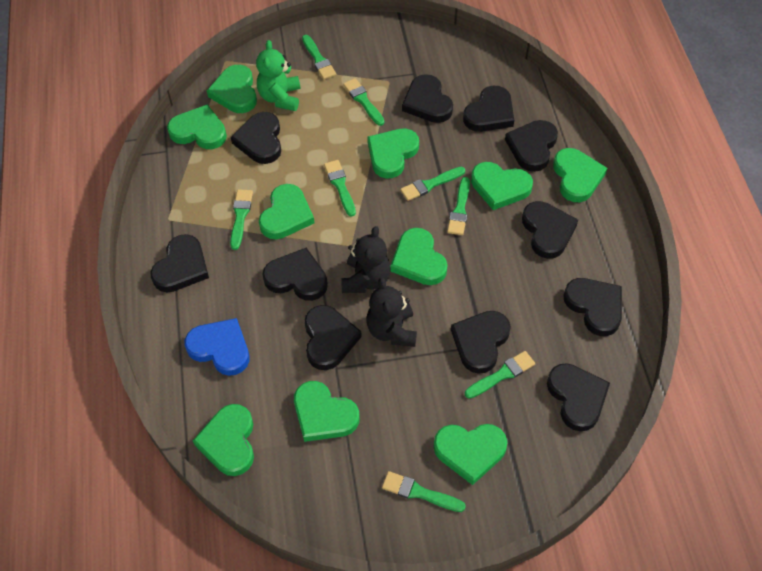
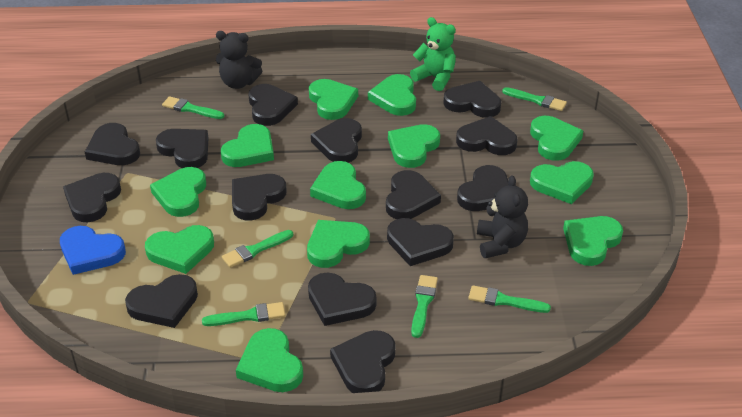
black heart: [150,234,209,293] [231,112,281,164] [262,248,328,301] [304,305,362,370] [402,74,453,123] [451,311,511,374] [463,86,514,132] [505,120,558,172] [522,201,578,259] [547,363,610,431] [563,278,622,336] = 11 -> [63,173,121,222] [85,123,140,165] [125,274,198,328] [156,129,208,168] [232,174,287,221] [248,84,298,126] [308,273,377,326] [311,118,362,163] [330,330,395,393] [386,170,441,219] [387,218,454,266] [443,81,501,118] [456,116,517,155] [457,165,509,211] = 14
green brush: [230,189,253,250] [302,35,336,79] [324,160,356,217] [343,78,384,126] [382,471,466,512] [400,167,465,201] [447,177,470,235] [465,351,535,399] = 8 -> [162,96,224,119] [202,302,285,326] [222,230,293,268] [411,275,438,338] [468,285,551,313] [502,87,567,111] = 6
green heart: [167,104,227,149] [193,404,254,476] [207,65,257,113] [259,184,314,239] [294,381,360,442] [367,128,419,178] [390,228,447,285] [433,424,507,485] [471,162,533,210] [553,148,607,202] = 10 -> [145,225,214,274] [150,167,206,217] [221,124,274,167] [236,328,303,392] [307,220,370,268] [309,79,358,120] [310,161,366,209] [368,74,416,116] [388,124,440,168] [530,116,583,161] [530,161,594,204] [563,216,623,266] = 12

